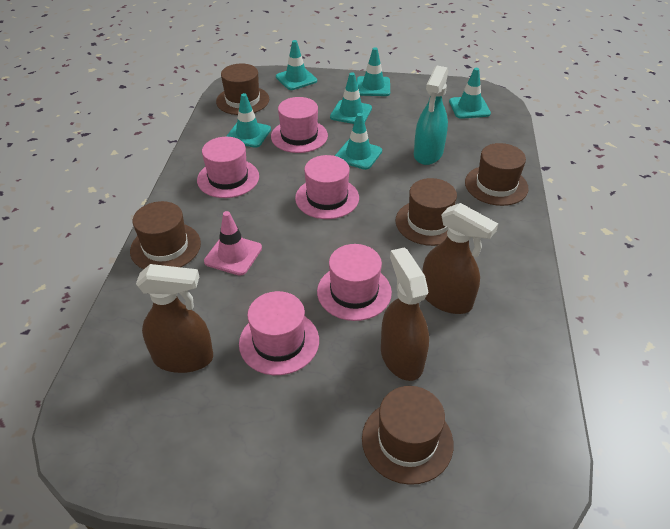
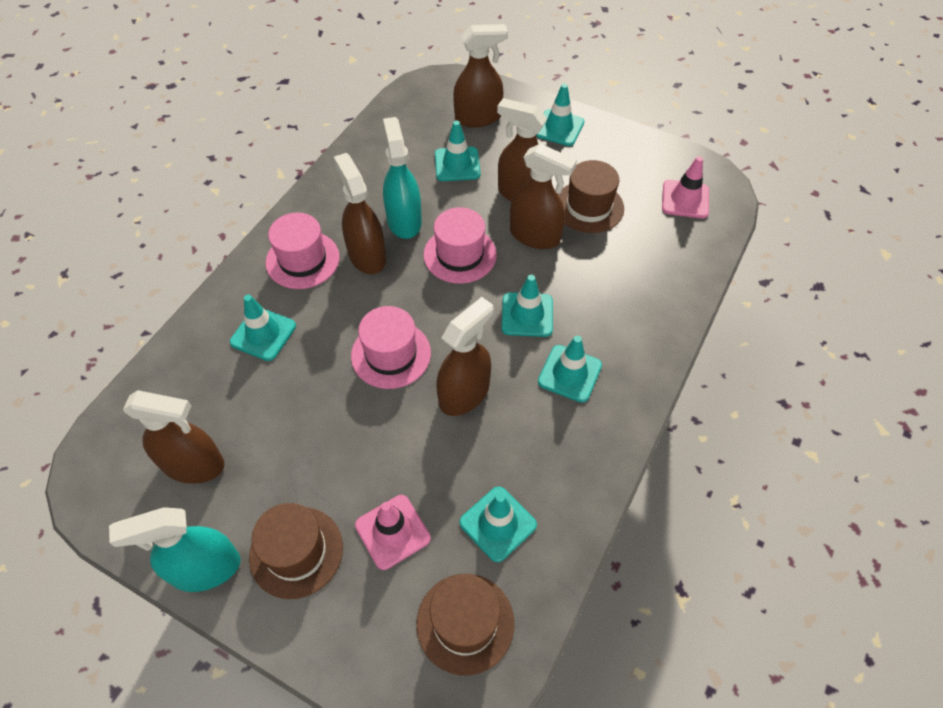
brown hat: [130,201,201,269] [216,64,269,115] [362,386,454,485] [396,178,457,246] [465,143,529,206] = 5 -> [249,503,343,599] [416,574,514,675] [558,160,624,233] = 3
brown spray bottle: [136,264,213,373] [381,247,429,381] [422,203,498,314] = 3 -> [123,390,225,484] [334,153,386,274] [436,297,493,416] [453,24,508,127] [497,98,547,201] [510,144,577,249] = 6
pink hat: [197,137,259,198] [239,291,319,375] [271,97,328,153] [295,155,359,219] [317,244,392,321] = 5 -> [266,213,340,289] [351,306,431,389] [423,207,497,284] = 3
pink traffic cone: [204,211,262,276] = 1 -> [355,495,431,570] [662,156,709,219] = 2
turquoise spray bottle: [414,66,448,165] = 1 -> [109,507,241,592] [383,117,422,239] = 2

